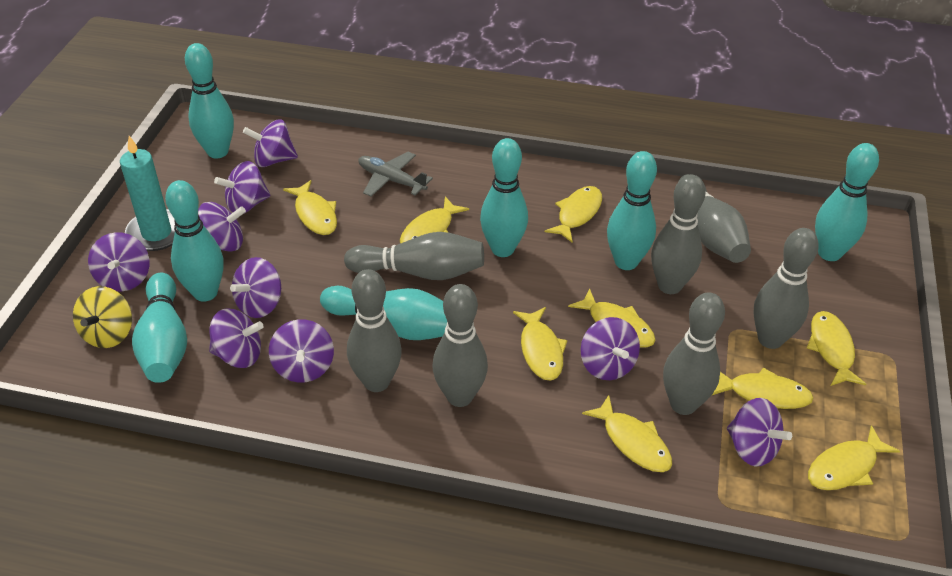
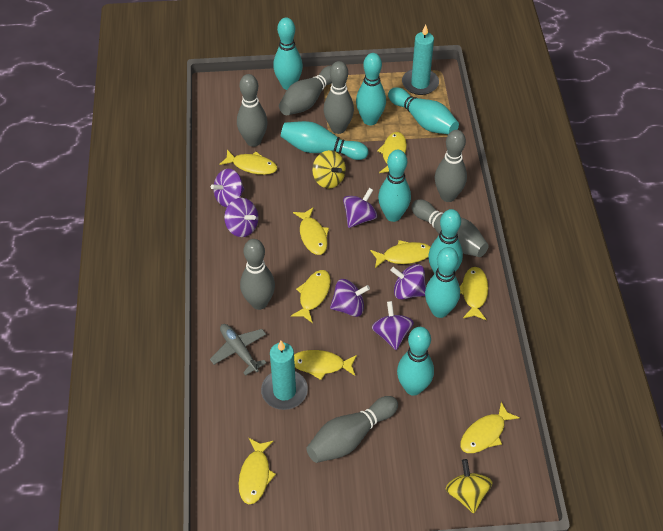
purple spinning top: [88,232,149,291] [198,202,246,252] [209,308,264,368] [214,161,270,214] [230,257,281,318] [243,120,298,167] [269,319,334,383] [581,317,640,380] [727,398,792,467] = 9 -> [211,169,244,207] [224,198,258,237] [330,279,370,317] [343,188,377,228] [372,301,414,350] [391,264,426,300] = 6
turquoise bowling pin: [132,272,187,383] [165,180,224,302] [185,43,234,158] [320,286,447,340] [480,138,528,257] [607,151,657,270] [815,143,879,261] = 7 -> [273,17,303,90] [281,121,368,160] [356,53,386,125] [378,150,411,222] [388,87,459,134] [397,327,434,396] [425,247,460,318] [428,209,463,274] = 8
turquoise candle: [120,136,175,251] = 1 -> [261,341,308,410] [402,25,439,95] = 2
yellow spinning top: [73,286,132,348] = 1 -> [312,150,346,189] [446,459,493,513] = 2

